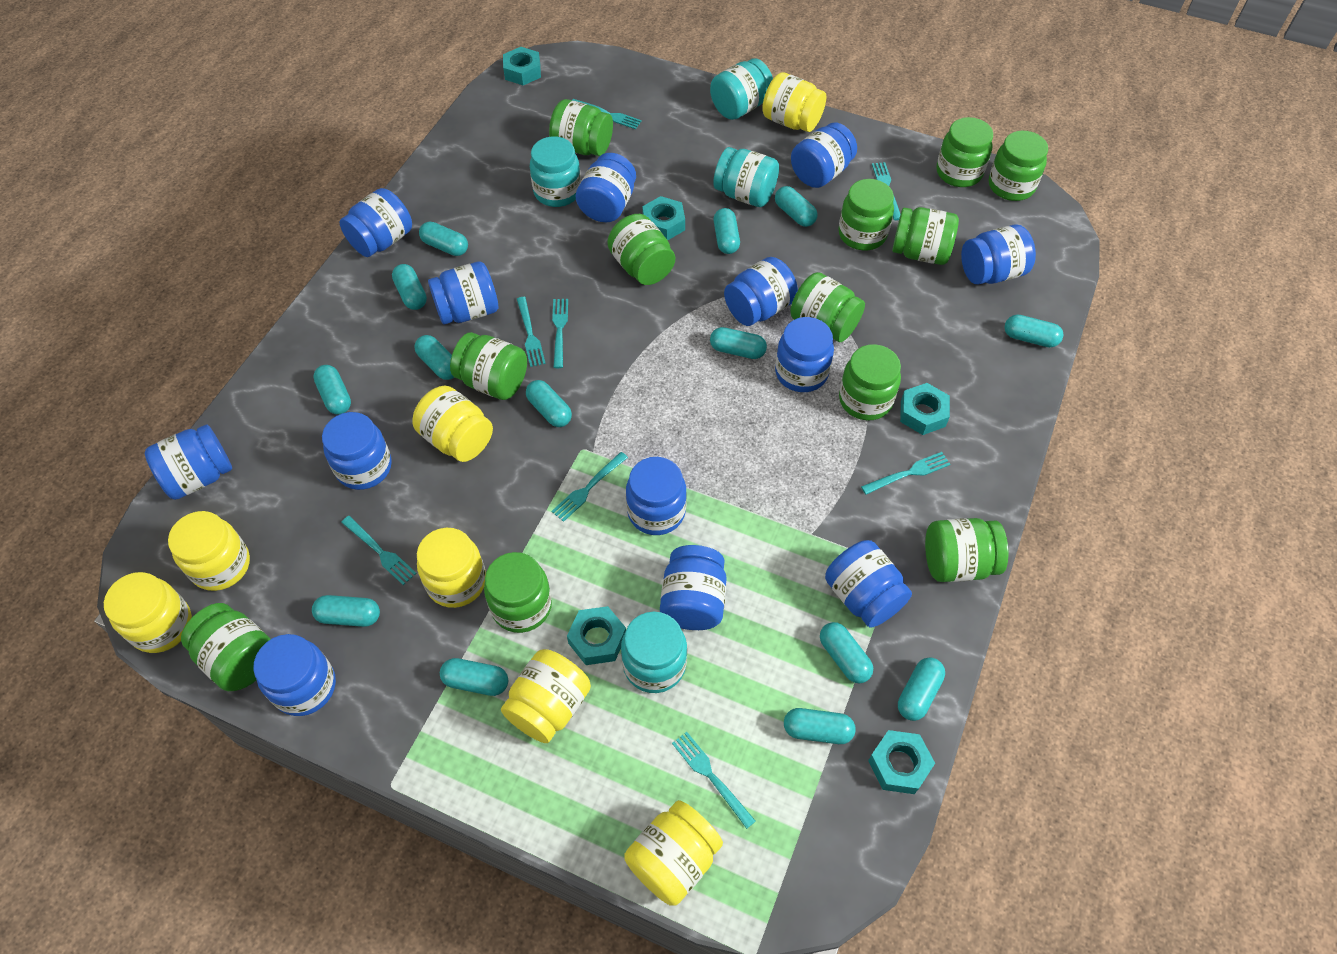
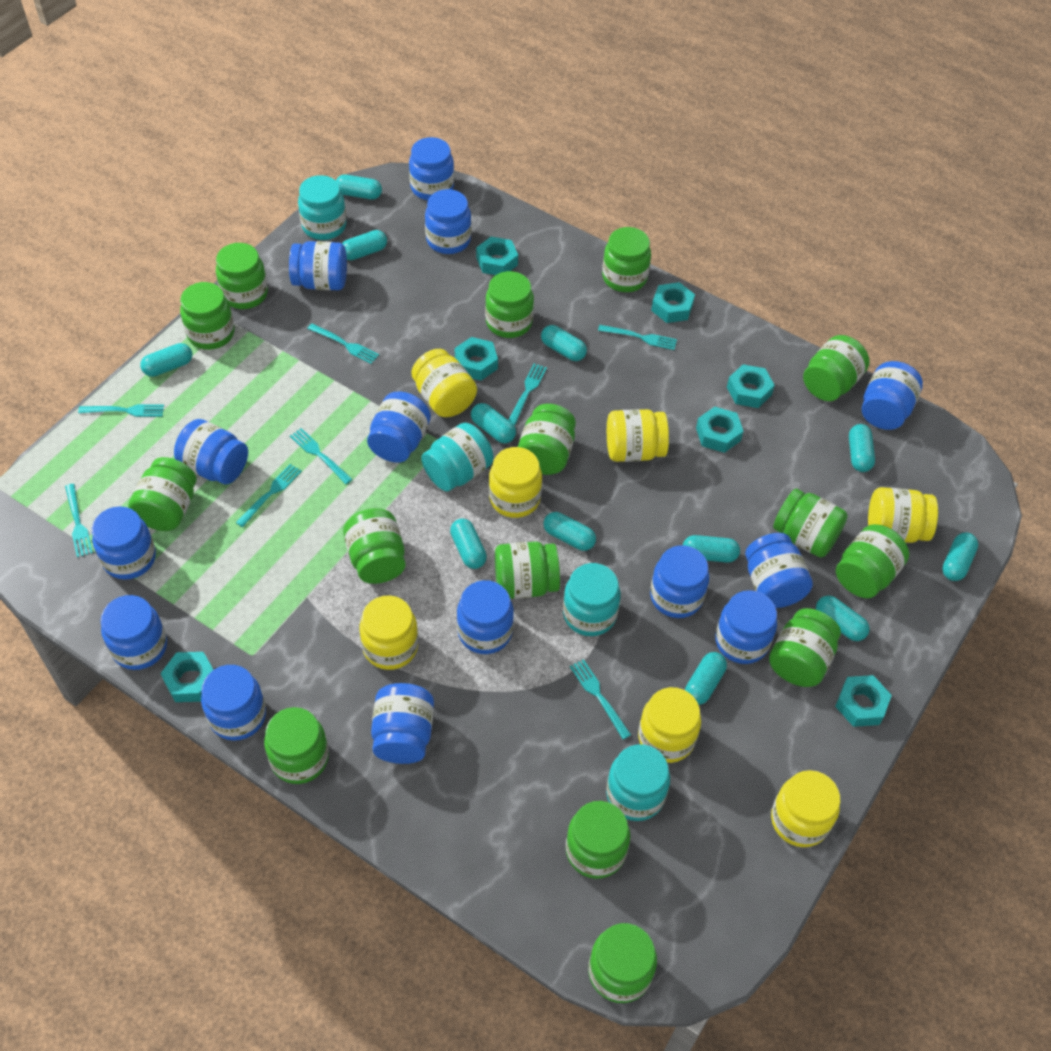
blue jar: [145,425,232,500] [253,634,336,716] [322,412,392,490] [339,188,412,257] [428,261,498,325] [576,153,636,222] [626,457,687,535] [660,545,727,630] [724,257,798,326] [775,317,834,392] [791,123,857,188] [825,540,912,628] [961,224,1036,285] = 13 -> [92,506,156,580] [100,595,167,670] [174,419,248,484] [201,665,266,741] [289,241,347,290] [367,392,431,463] [371,683,434,764] [409,137,454,200] [425,189,472,254] [457,580,514,654] [650,545,709,618] [715,590,777,664] [745,533,813,608] [862,361,923,430] = 14
green jar: [181,603,271,691] [450,332,527,400] [484,552,552,633] [549,99,613,156] [607,214,675,285] [790,272,865,342] [838,179,894,250] [839,344,901,420] [892,207,959,265] [925,518,1008,582] [936,117,993,187] [989,131,1048,201] = 12 -> [128,457,197,531] [180,282,235,350] [216,243,268,309] [264,707,329,784] [343,508,406,584] [485,271,534,338] [495,542,560,599] [518,404,576,475] [566,801,630,879] [589,923,657,1003] [602,227,651,292] [769,608,841,687] [773,489,848,557] [803,335,870,401] [836,524,909,598] = 15
turquoise capsule: [312,595,380,627] [313,365,351,415] [392,264,427,310] [414,335,454,380] [419,222,468,256] [440,658,508,696] [526,380,572,427] [710,327,767,359] [713,208,740,254] [775,186,817,227] [784,708,855,744] [820,622,873,684] [898,657,945,721] [1004,315,1063,348] = 14 -> [140,343,192,377] [336,174,382,200] [342,230,387,260] [450,519,487,569] [471,403,516,444] [541,325,587,361] [543,512,596,551] [683,535,740,563] [685,652,727,705] [816,595,870,641] [849,424,875,472] [942,533,978,581] = 12
turquoise nut: [503,47,541,85] [567,606,626,665] [642,196,685,240] [868,730,935,794] [900,383,950,435] = 5 -> [160,652,214,702] [455,337,498,381] [476,237,518,275] [651,282,695,323] [696,407,744,453] [727,364,775,408] [835,675,892,727] = 7

